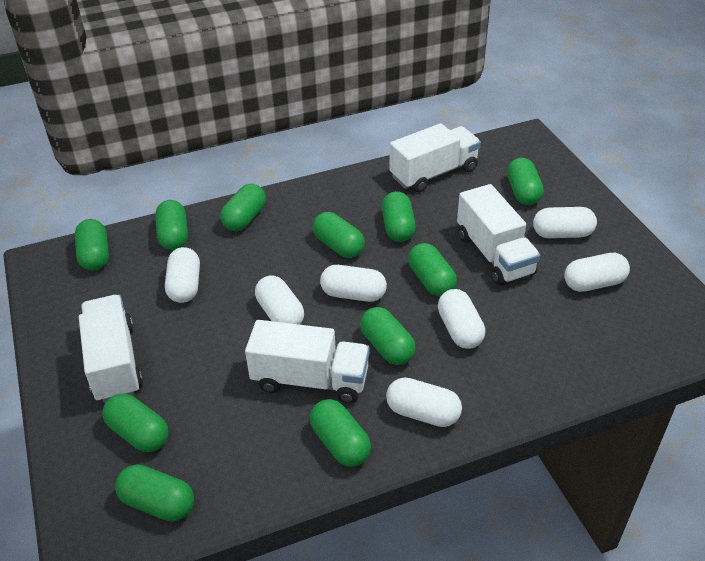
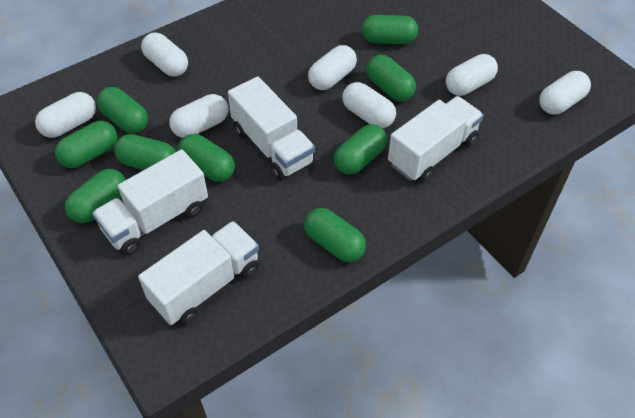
green capsule: [75,219,109,271] [102,393,168,452] [115,464,194,522] [155,200,188,250] [220,184,266,231] [310,399,371,467] [312,212,365,258] [360,307,416,365] [382,191,416,242] [408,243,457,297] [507,158,544,205] = 11 -> [55,121,117,168] [65,169,125,223] [97,87,148,133] [114,134,176,170] [178,134,235,182] [304,208,366,262] [334,124,387,174] [362,15,418,44] [366,55,416,101] = 9

